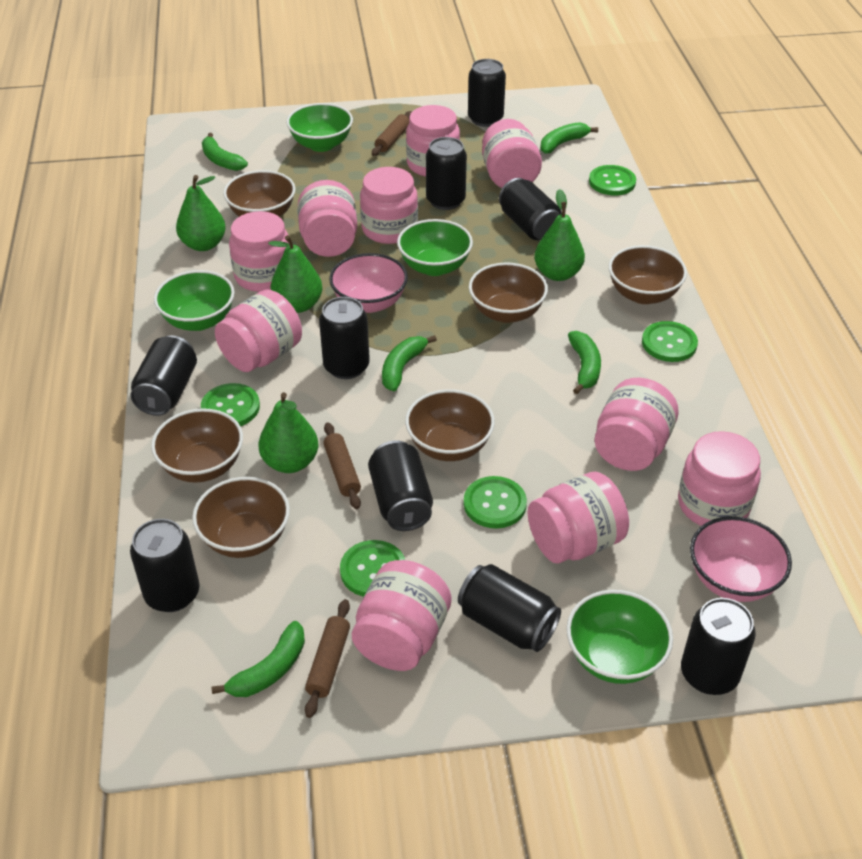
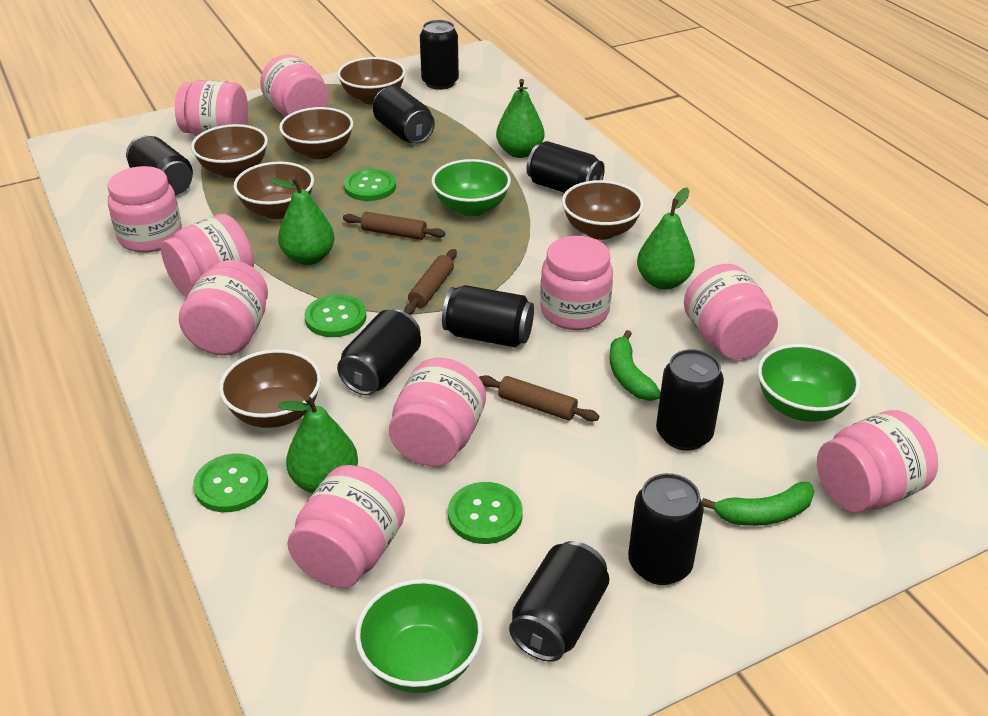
green banana: [202,133,248,171] [212,621,305,697] [382,335,437,391] [541,122,598,154] [568,331,601,394] = 5 -> [609,330,661,401] [702,482,815,526] = 2
green bowl: [154,270,235,331] [287,103,353,152] [397,219,473,276] [566,590,673,684] = 4 -> [355,579,483,693] [432,159,511,217] [758,344,860,422] = 3
green button: [201,383,260,426] [340,540,405,597] [464,476,527,528] [589,165,636,195] [642,321,698,362] = 5 -> [193,453,268,512] [305,294,367,337] [344,169,396,201] [448,482,523,544] = 4
pink bowl: [329,253,408,313] [690,516,792,602] = 2 -> none = 0

